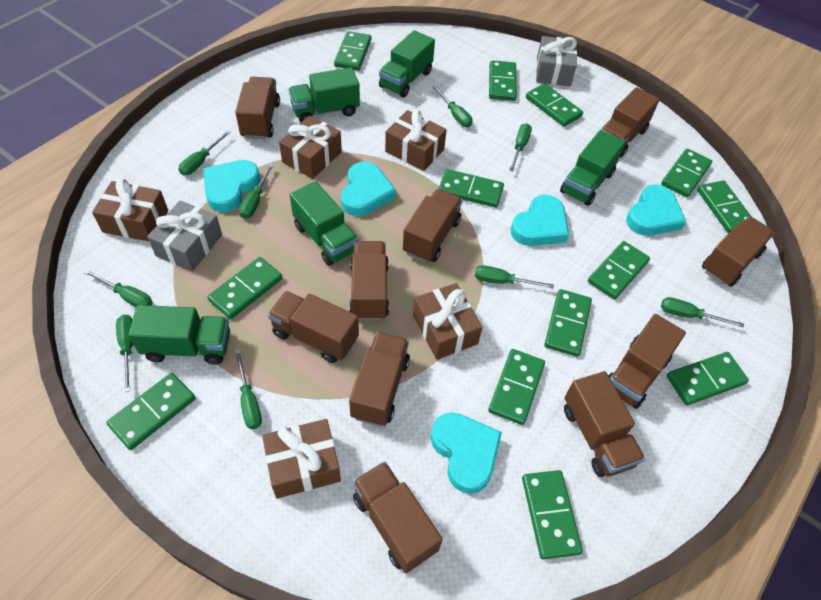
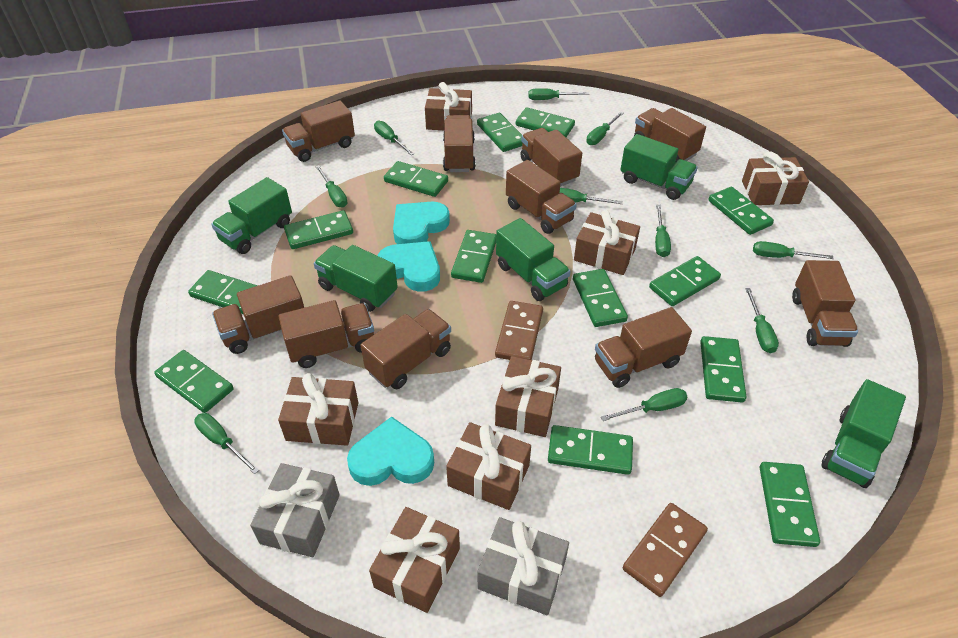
brown domino: none = 0 -> [495,301,543,360] [623,503,708,597] = 2
brown gift: [92,178,168,241] [262,419,341,499] [279,116,342,179] [385,110,447,171] [413,283,482,360] = 5 -> [278,373,358,446] [369,507,460,613] [425,82,472,130] [446,422,531,510] [495,356,561,437] [574,210,640,275] [742,152,809,205] = 7
green screwdriver: [83,270,153,307] [116,315,133,392] [178,131,231,175] [234,349,262,429] [239,164,274,219] [432,86,472,127] [475,265,554,288] [509,123,532,171] [661,297,744,328] = 9 -> [194,413,259,474] [315,165,347,208] [374,121,414,155] [528,88,589,100] [560,188,623,204] [586,112,624,145] [601,388,688,421] [655,205,671,257] [745,288,779,353] [753,241,834,259] = 10
turquoise heart: [203,160,260,212] [341,162,396,216] [431,412,502,494] [511,195,569,246] [626,184,686,236] = 5 -> [347,416,434,486] [378,241,440,292] [393,202,450,244] = 3

